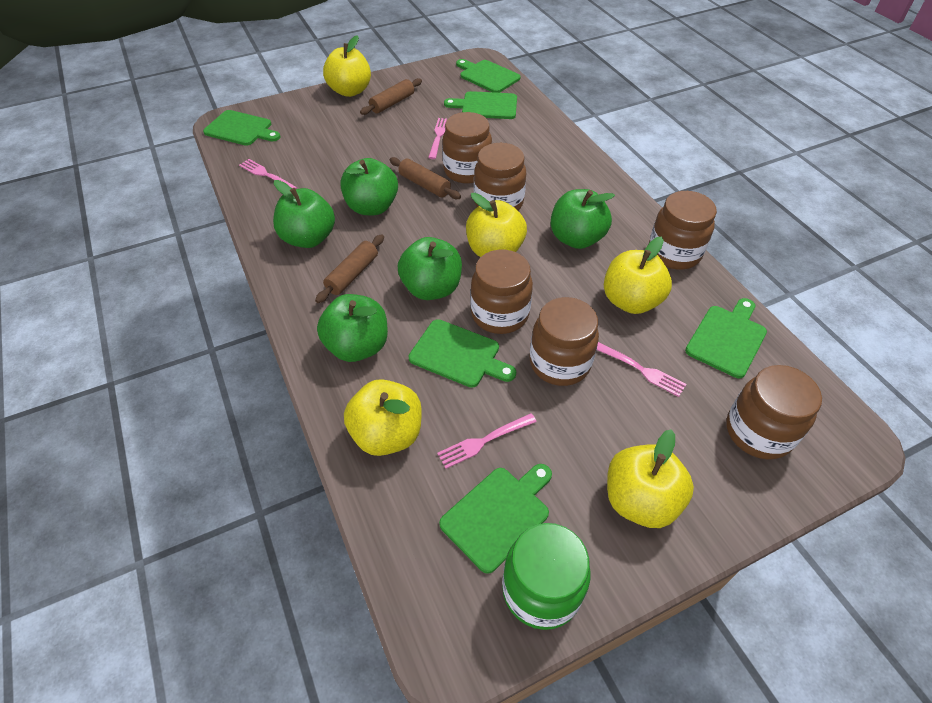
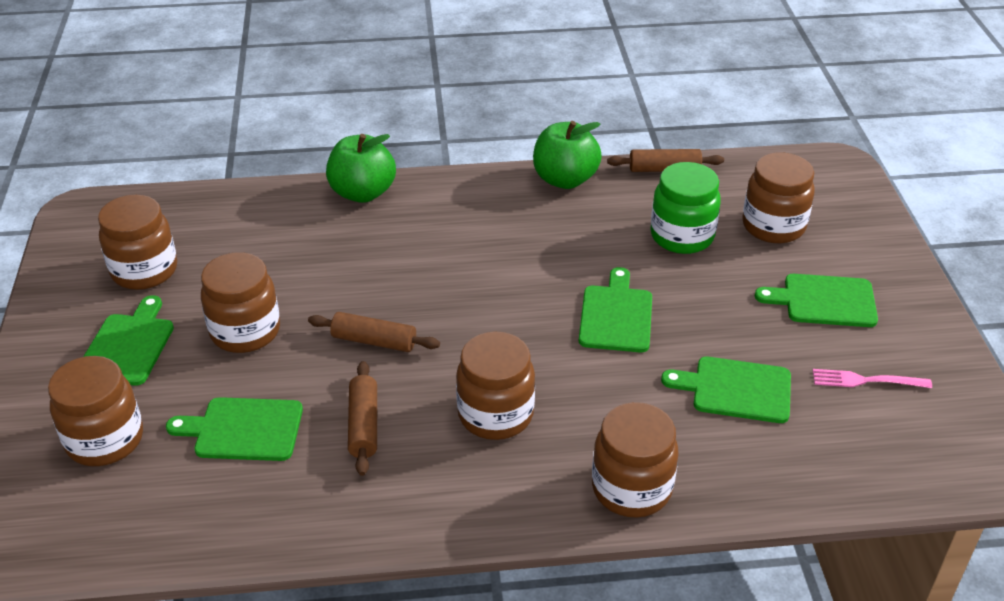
green apple: [273,180,335,248] [317,294,388,362] [340,158,398,215] [398,237,462,300] [551,189,615,249] = 5 -> [326,134,396,203] [533,121,602,189] = 2
green cutting board: [203,110,280,146] [409,319,516,388] [439,464,552,574] [444,91,517,119] [456,59,521,93] [685,298,767,378] = 6 -> [83,295,174,386] [166,397,303,461] [579,267,652,352] [661,357,791,423] [755,274,878,327] = 5
pink fork: [239,159,297,189] [428,118,447,159] [437,413,537,469] [597,342,686,397] = 4 -> [813,369,932,388] = 1
yellow apple: [323,35,371,97] [344,379,422,456] [466,193,527,257] [604,237,672,314] [607,429,694,528] = 5 -> none = 0

